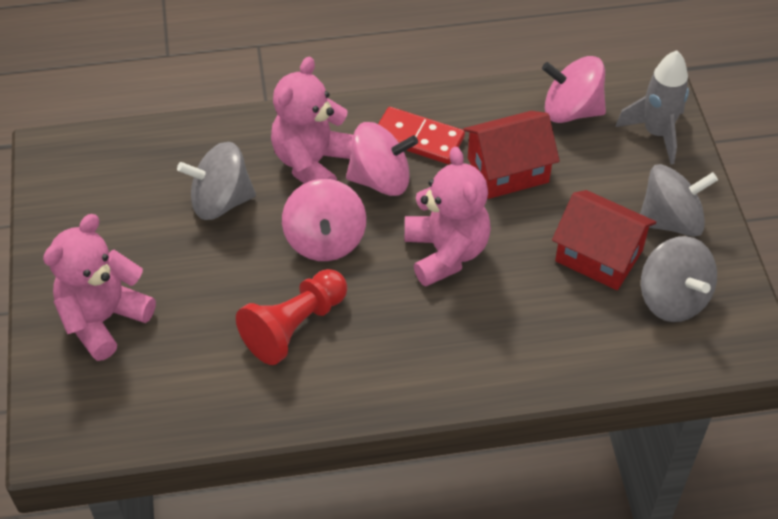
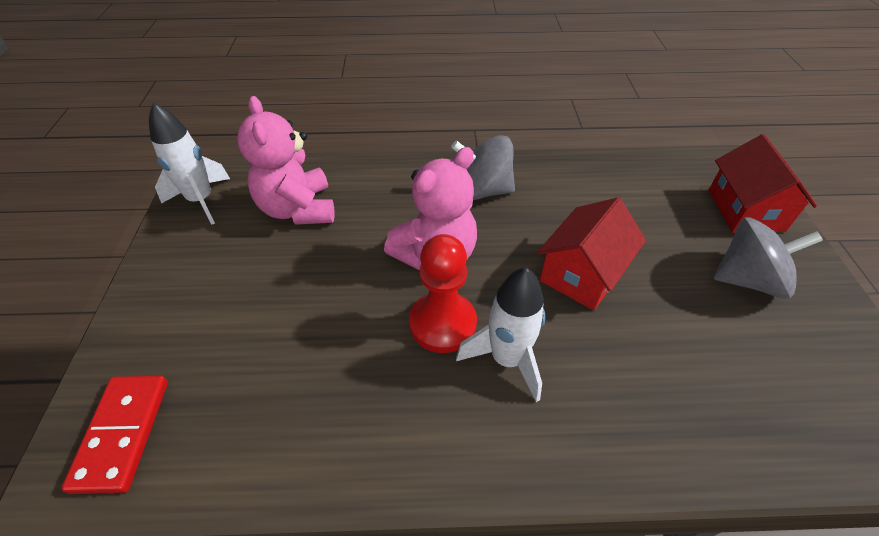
grey rocket: [615,50,689,165] = 1 -> none = 0
grey spinning top: [177,142,256,220] [640,164,718,237] [641,236,717,322] = 3 -> [451,135,515,200] [713,218,823,299] = 2
pink spinning top: [282,179,366,261] [346,122,418,196] [542,56,606,123] = 3 -> none = 0
pink teddy bear: [43,214,156,361] [271,57,353,184] [405,147,491,287] = 3 -> [237,96,335,225] [384,147,477,270] = 2
white rocket: none = 0 -> [149,103,230,225] [456,267,545,402] = 2

